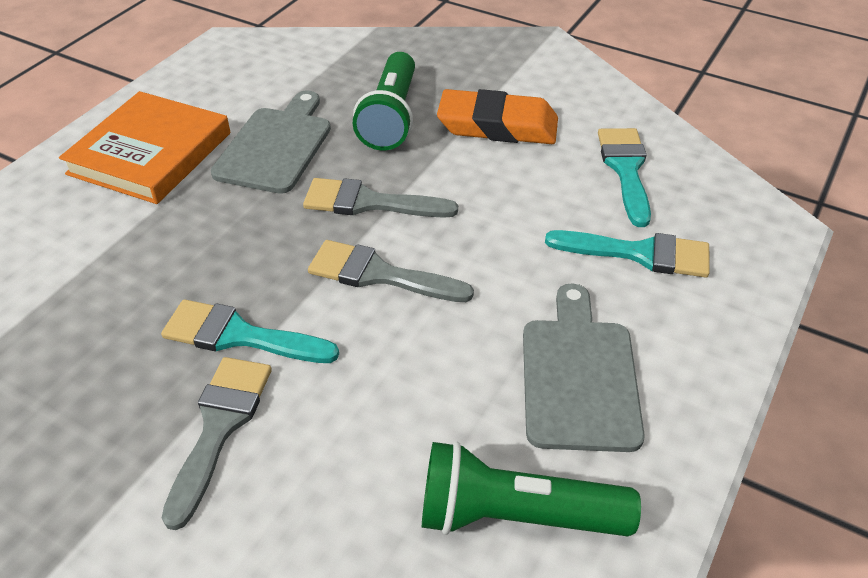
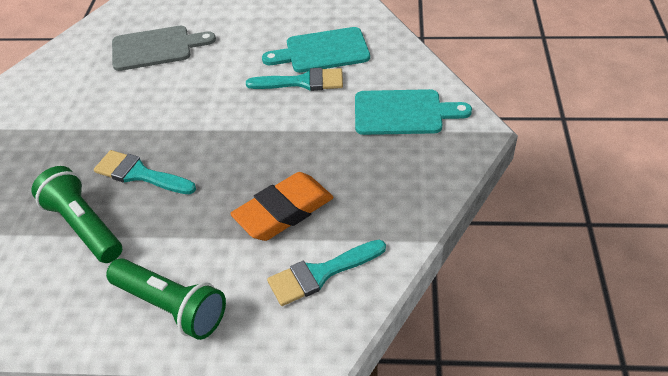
grey brush: [162,357,272,530] [303,178,458,218] [308,240,474,302] = 3 -> none = 0
grey cutting board: [211,91,331,194] [523,284,645,452] = 2 -> [112,26,216,71] = 1
orange book: [59,91,230,204] = 1 -> none = 0
turquoise cutting board: none = 0 -> [262,27,370,73] [355,89,472,135] = 2

